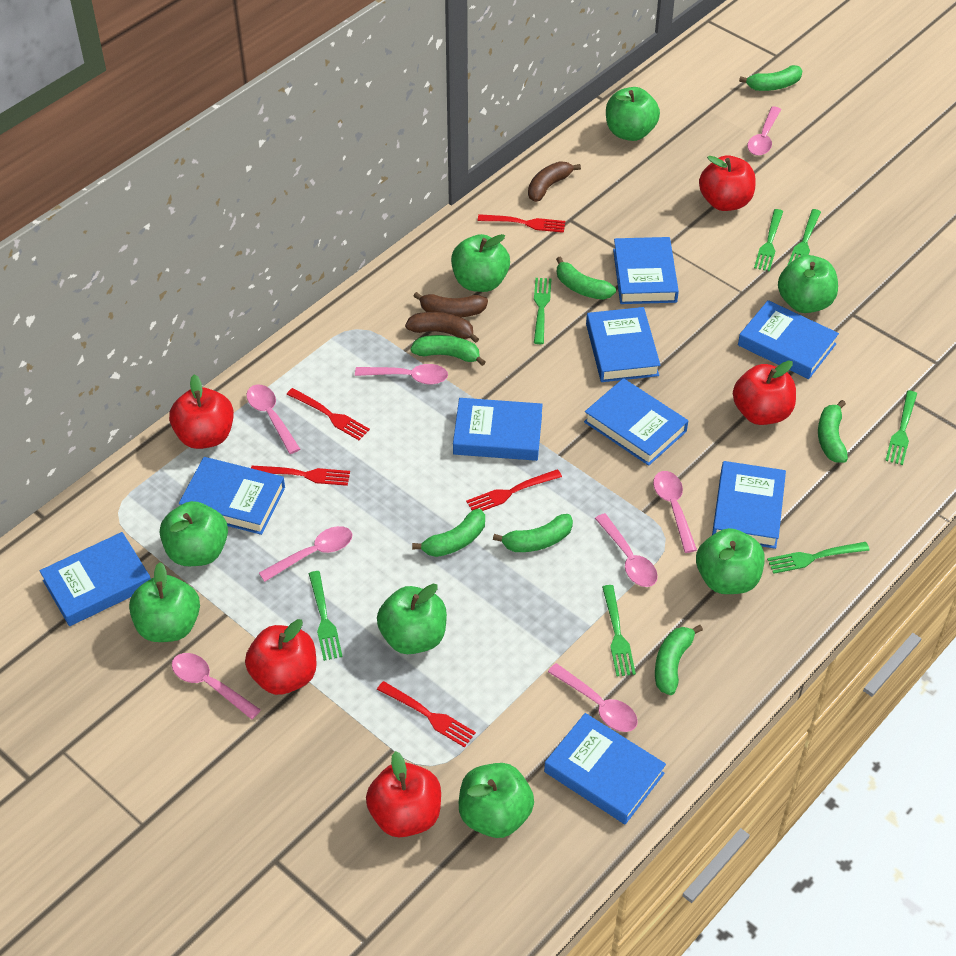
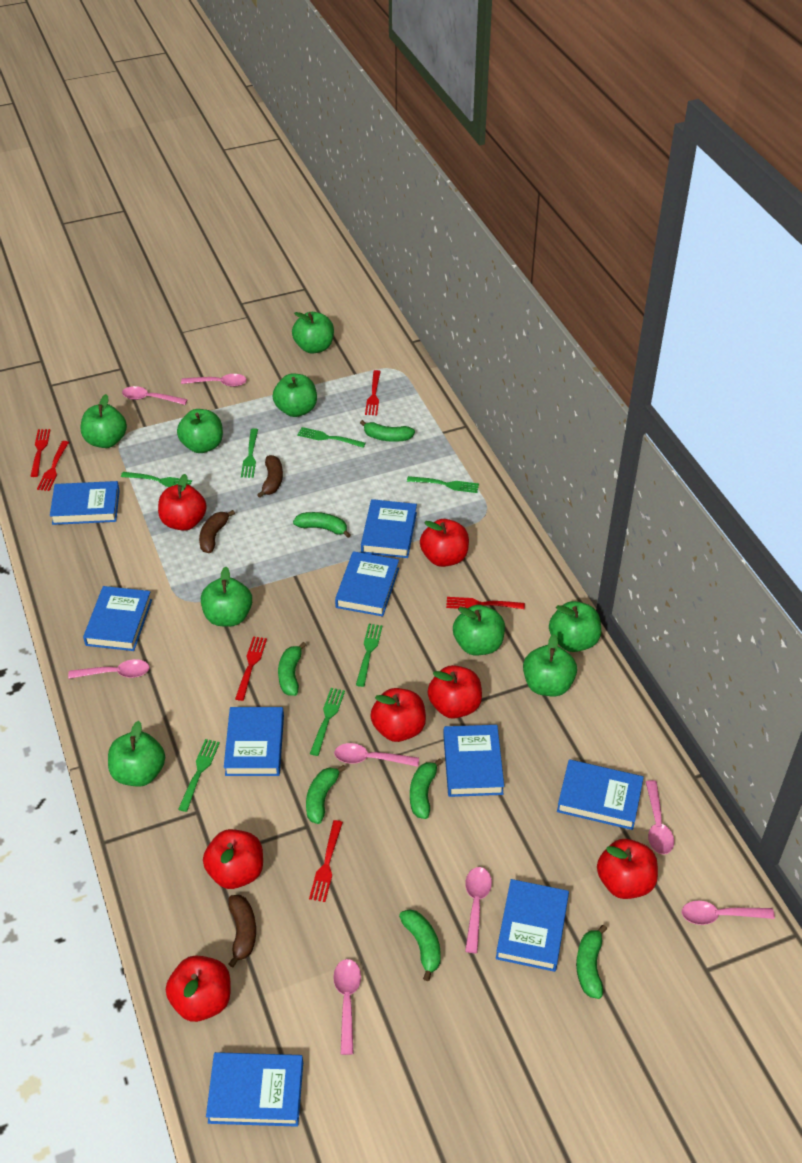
green apple: [129,562,200,642] [160,501,228,566] [377,584,447,654] [451,234,510,292] [459,763,534,838] [606,87,660,141] [696,528,765,594] [778,255,838,313] = 8 -> [81,394,127,448] [108,721,165,787] [177,409,223,453] [201,567,252,627] [273,374,317,417] [292,312,334,354] [453,605,505,655] [523,634,577,696] [549,601,601,652] = 9
red apple: [169,375,234,449] [245,619,317,695] [366,751,441,838] [699,155,756,211] [733,361,796,425] = 5 -> [158,474,207,531] [166,955,231,1022] [203,829,263,889] [371,688,426,742] [420,519,469,567] [428,665,482,719] [597,839,658,899] = 7
red fork: [251,466,350,486] [286,388,370,440] [377,681,476,748] [466,469,562,511] [478,214,565,233] = 5 -> [31,429,50,477] [37,441,69,491] [235,637,267,701] [309,820,343,902] [365,370,381,415] [446,597,525,609] = 6

